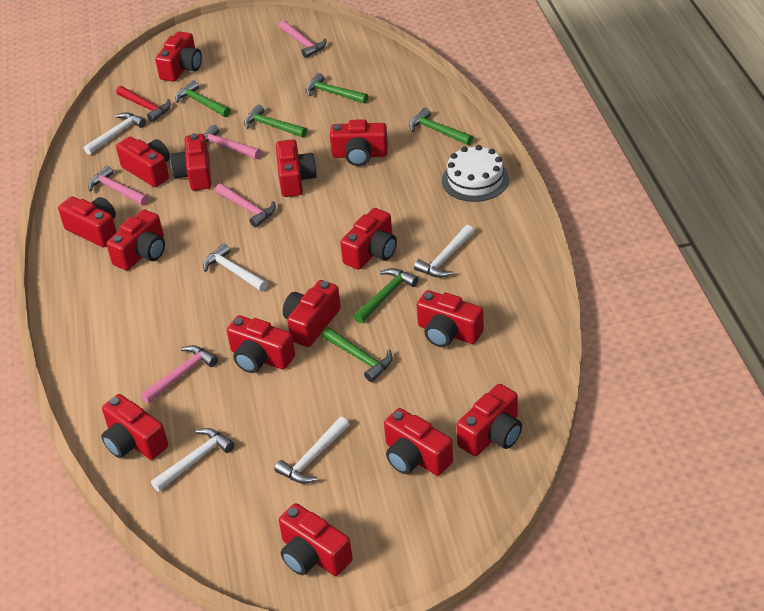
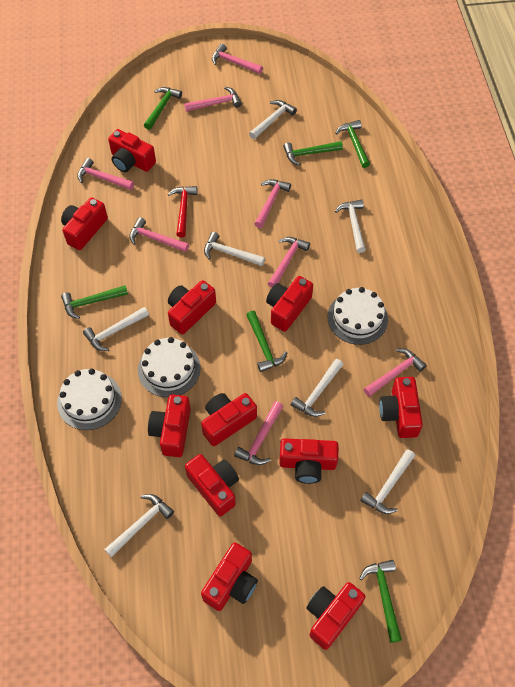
pink hammer: [88,166,149,205] [141,345,218,403] [203,125,261,159] [215,183,276,228] [279,20,327,58] = 5 -> [77,158,134,190] [129,217,189,252] [184,87,242,112] [212,44,263,74] [234,401,283,465] [254,179,291,228] [268,237,310,288] [364,348,427,397] = 8
red camera: [58,197,117,248] [101,394,168,460] [107,210,165,270] [116,137,170,187] [155,31,202,82] [170,133,211,191] [227,315,295,373] [276,139,317,197] [279,503,353,576] [283,280,341,347] [330,119,388,166] [340,208,397,270] [384,408,453,476] [417,290,484,347] [457,384,522,456] = 15 -> [61,197,108,250] [108,129,156,172] [148,394,191,457] [168,280,216,334] [185,454,239,516] [201,393,257,446] [201,543,258,611] [266,276,313,332] [279,438,339,484] [306,582,366,650] [379,377,423,438] = 11
white cake: [442,145,509,202] = 1 -> [57,368,122,430] [138,337,201,397] [328,287,388,345] = 3
white hammer: [84,112,146,155] [151,428,235,492] [203,244,268,291] [274,417,349,484] [414,225,474,278] = 5 -> [83,307,149,351] [104,494,174,557] [204,232,265,266] [249,100,297,139] [291,359,343,417] [335,200,366,253] [360,449,415,514] = 7

